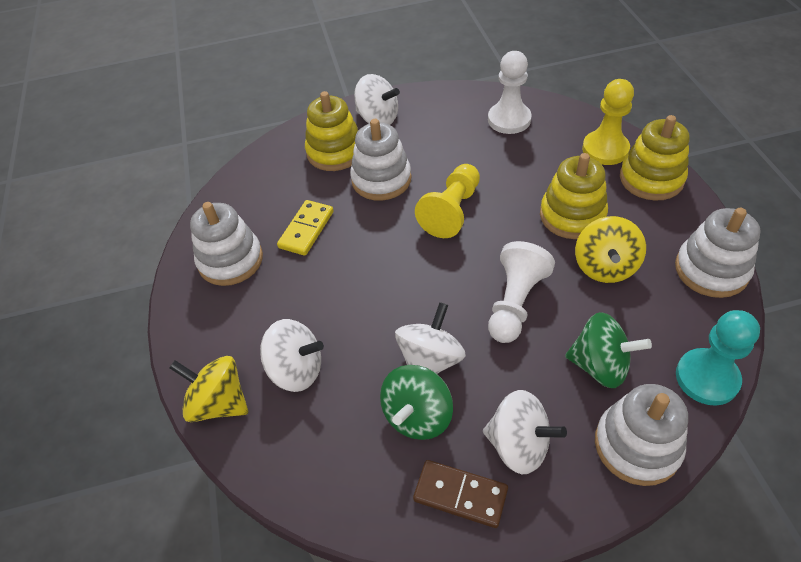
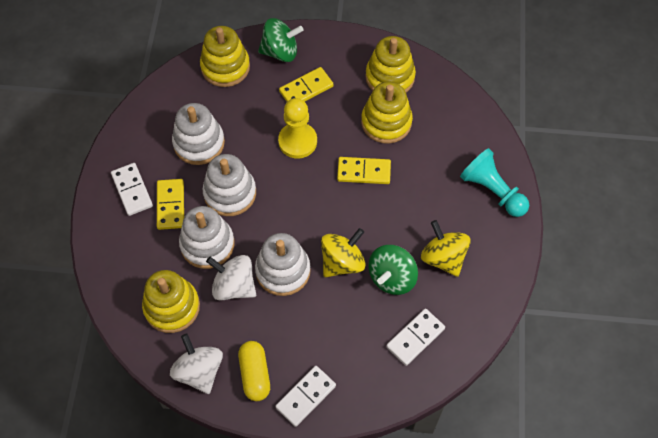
brown domino: [413,460,508,528] = 1 -> none = 0
white domino: none = 0 -> [111,163,153,216] [275,366,336,427] [386,309,445,366] = 3
white pawn: [488,51,532,134] [488,241,555,343] = 2 -> none = 0
white spinning top: [260,319,324,392] [354,74,400,125] [395,302,466,374] [483,390,567,474] = 4 -> [170,334,223,394] [206,255,256,301] = 2
yellow capsule: none = 0 -> [238,341,270,401] = 1
yellow domino: [277,200,334,256] = 1 -> [157,179,184,230] [279,67,334,102] [337,157,391,184] = 3
yellow pawn: [415,164,480,238] [582,79,634,165] = 2 -> [278,98,317,159] = 1
yellow stacking toy: [305,91,358,171] [540,153,608,239] [620,115,690,201] = 3 -> [142,270,200,333] [200,26,250,87] [361,82,413,144] [365,36,416,92] = 4

